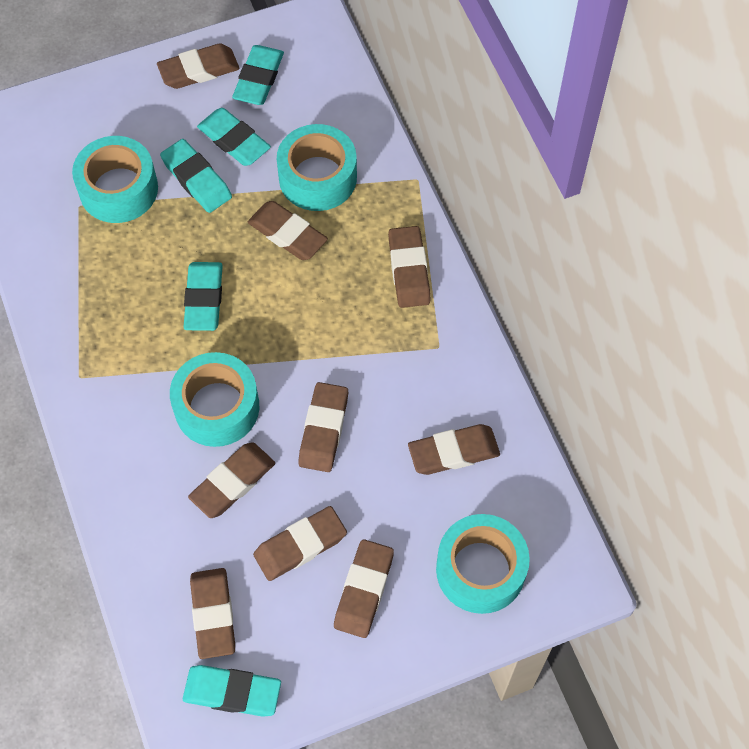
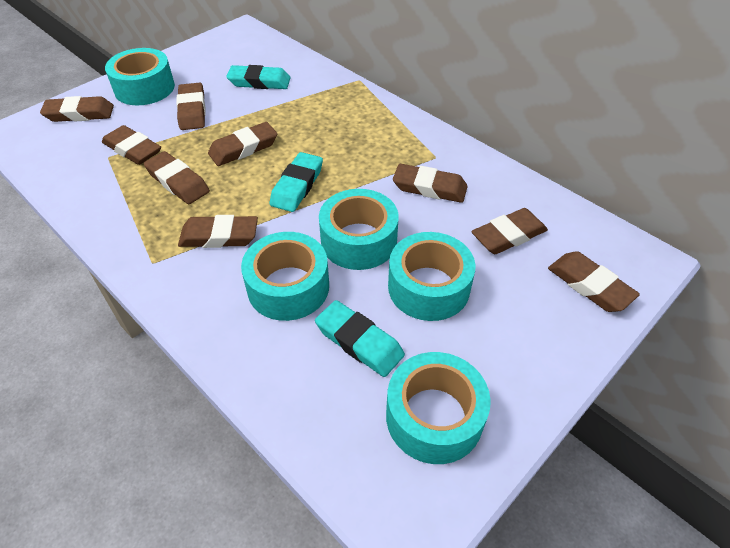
turquoise eraser: [160,139,232,213] [183,665,281,717] [184,262,223,331] [197,108,271,166] [232,45,284,105] = 5 -> [226,65,290,89] [269,152,323,212] [315,300,405,377] = 3
turquoise tape: [72,136,158,223] [170,352,259,447] [277,124,357,211] [436,514,530,614] = 4 -> [105,48,175,105] [241,232,329,321] [319,189,399,270] [386,352,491,464] [388,232,475,321] = 5

